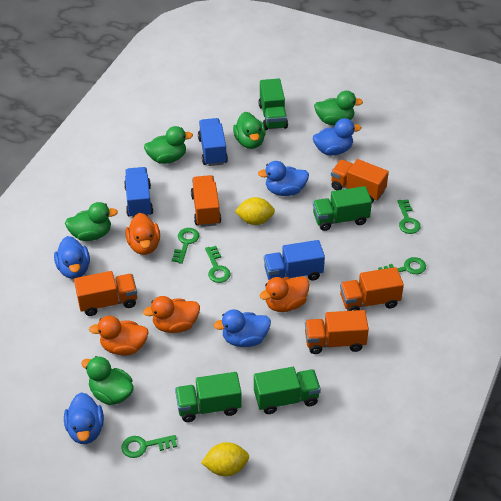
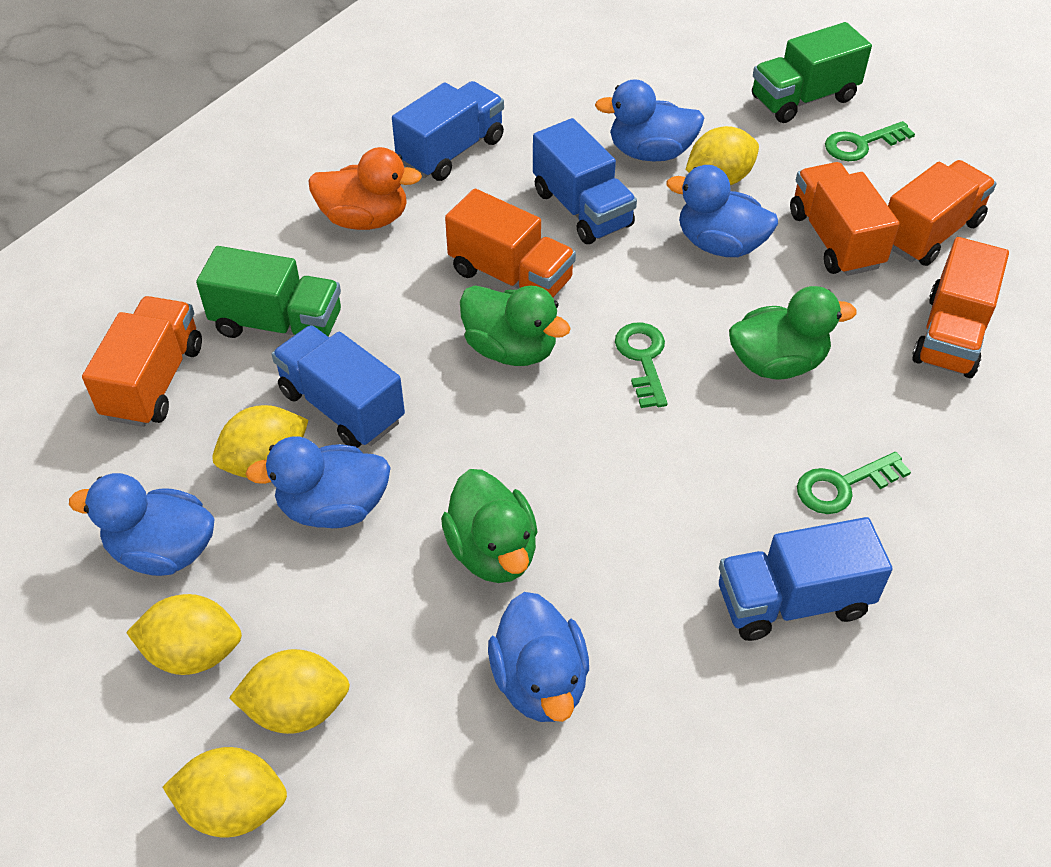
blue truck: [124,167,153,218] [198,118,228,166] [264,240,325,280] = 3 -> [272,325,405,448] [392,81,504,181] [533,118,637,244] [719,517,893,641] = 4
green duck: [65,202,118,241] [81,356,134,405] [144,126,193,164] [233,112,265,149] [314,91,363,125] = 5 -> [441,469,538,583] [460,285,571,366] [729,286,856,380] = 3
green key: [122,435,177,458] [172,228,199,264] [205,246,230,283] [378,257,426,274] [397,199,421,234] = 5 -> [615,323,668,408] [797,452,911,514] [825,121,915,161] = 3
green truck: [175,372,242,422] [254,367,321,414] [258,78,288,130] [313,186,372,231] = 4 -> [196,246,341,338] [752,22,872,123] = 2
orange duck: [89,316,149,356] [125,213,160,255] [143,296,200,333] [259,276,310,312] = 4 -> [308,147,422,230] = 1
yellow lemon: [201,442,249,476] [235,197,275,225] = 2 -> [126,594,242,675] [163,747,287,838] [212,405,308,478] [229,649,350,734] [686,126,759,185] = 5

